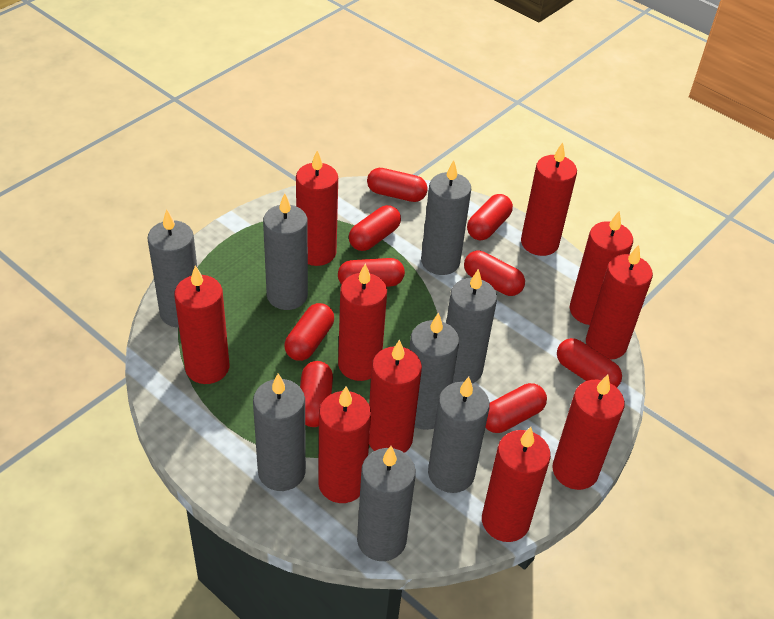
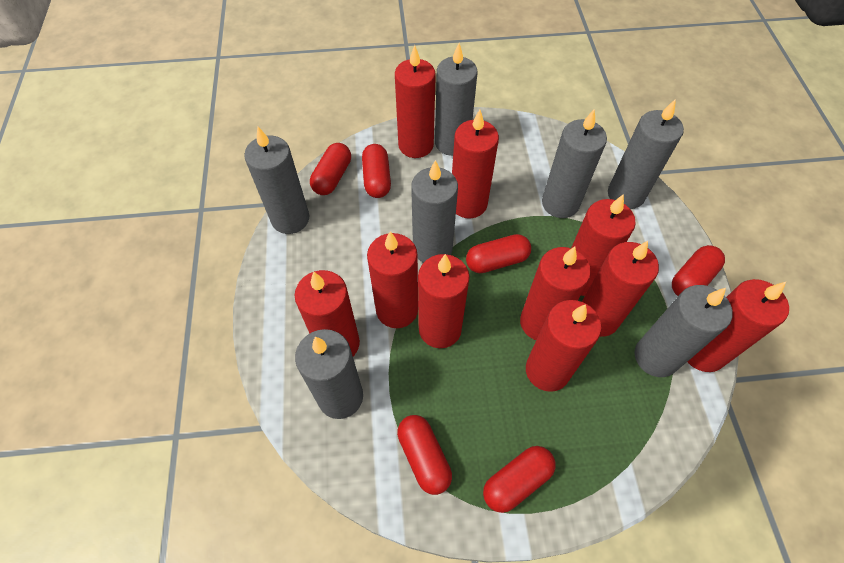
grey candle: [147,209,197,328] [253,374,306,491] [263,193,308,310] [357,446,416,561] [409,312,459,430] [421,160,471,275] [428,377,490,493] [446,269,497,384] = 8 -> [244,126,309,234] [295,329,363,419] [411,160,458,263] [435,43,478,156] [542,109,607,218] [608,99,684,209] [635,285,733,377] = 7
red capsule: [284,303,334,361] [300,361,333,427] [338,258,405,287] [349,205,401,251] [367,168,428,202] [464,251,525,296] [467,194,513,240] [485,383,547,433] [557,338,622,388] = 9 -> [310,143,351,195] [362,144,391,198] [397,415,452,495] [466,234,531,273] [483,446,556,513] [672,245,725,296] = 6

